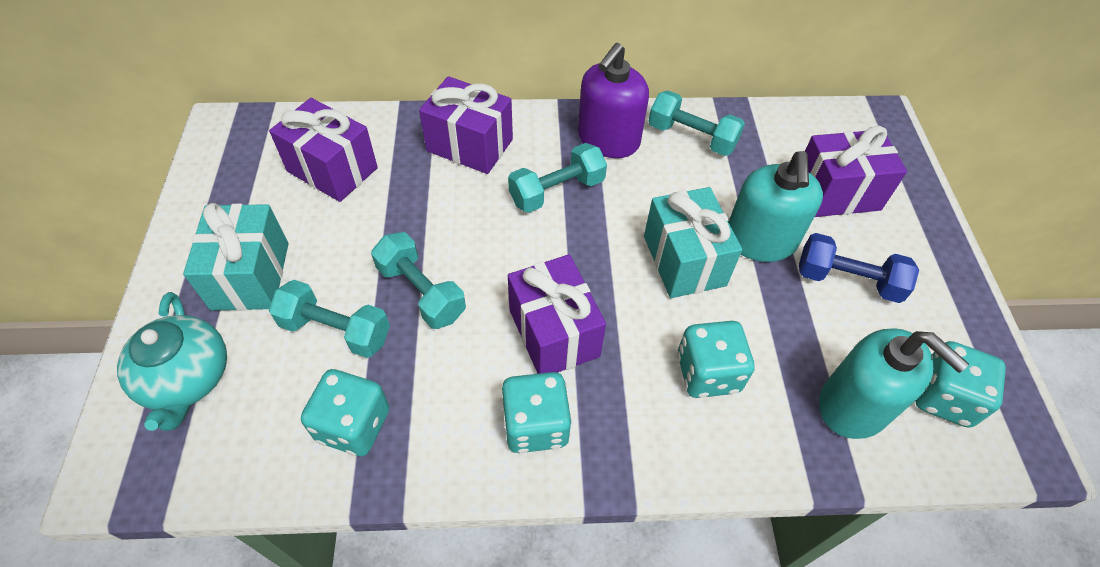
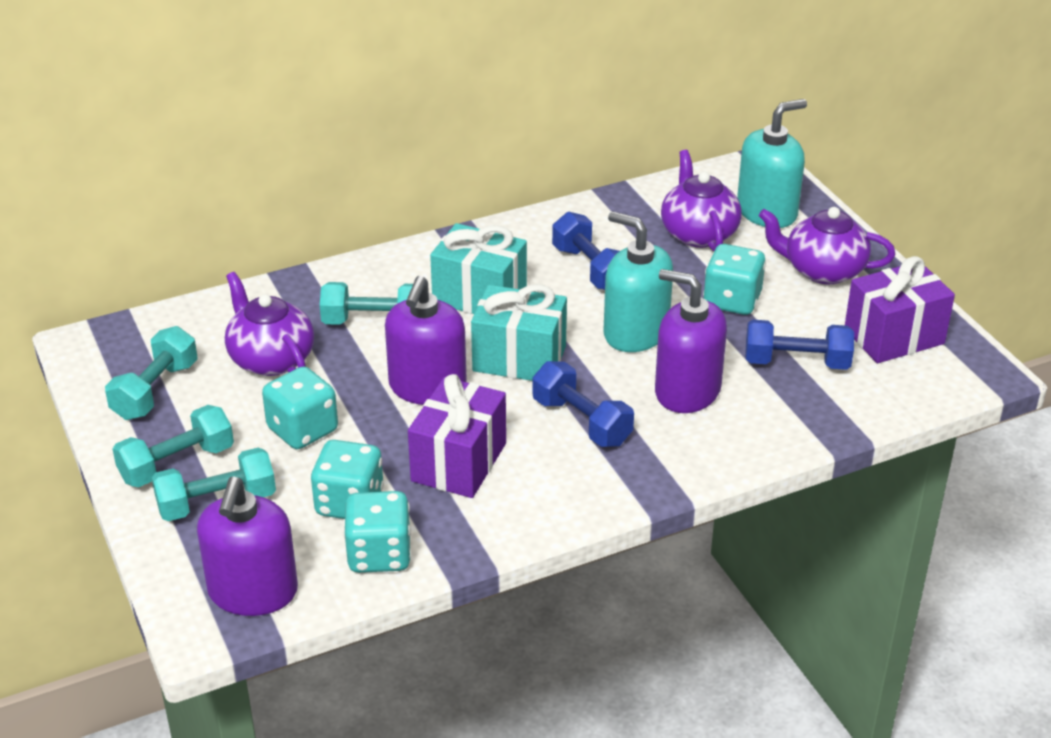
blue dumbbell: [799,233,919,303] = 1 -> [532,361,634,447] [552,212,620,290] [745,320,854,370] = 3
purple gift: [269,98,378,202] [419,76,513,174] [508,254,606,374] [805,126,907,217] = 4 -> [408,374,506,498] [845,256,955,363] = 2
purple soap dispenser: [578,43,649,158] = 1 -> [197,477,298,616] [385,276,467,405] [655,269,727,413] = 3
purple teapot: none = 0 -> [225,272,314,376] [661,150,742,251] [759,207,895,284] = 3
turquoise teapot: [117,292,227,431] = 1 -> none = 0

